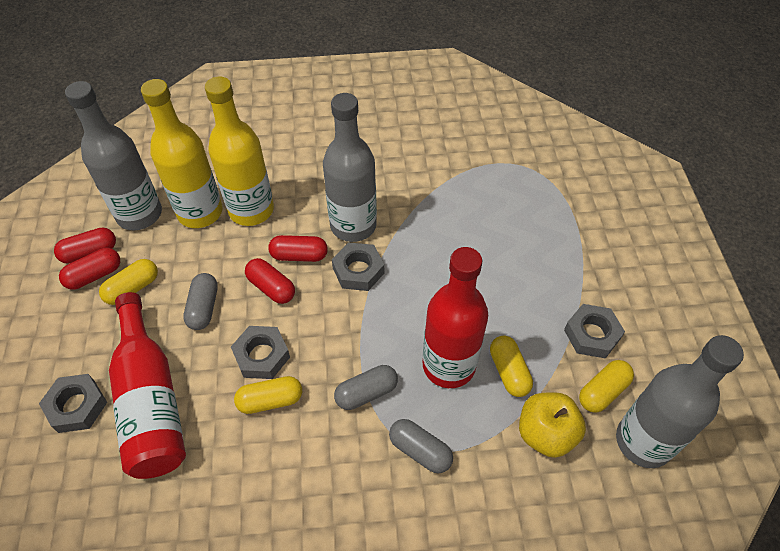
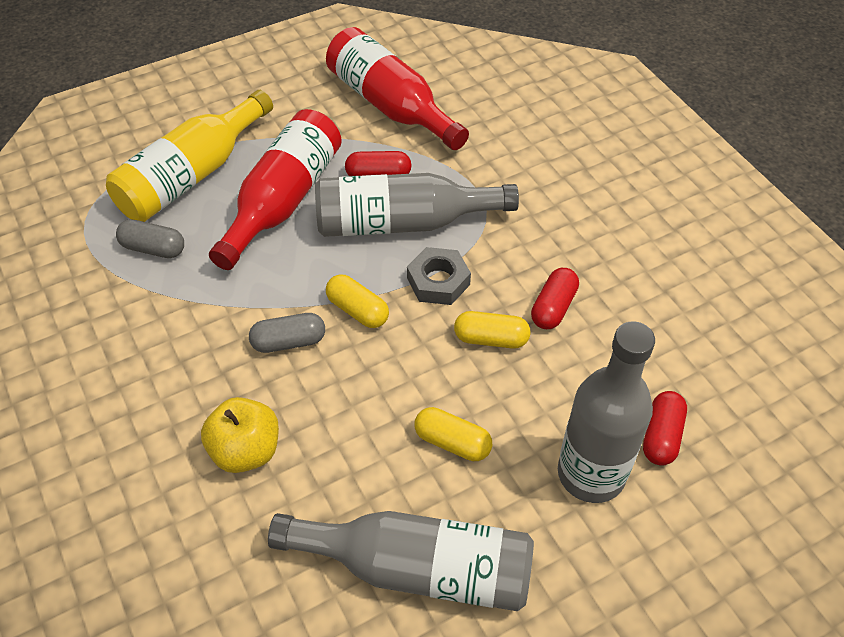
grey capsule: [183,273,218,330] [334,365,398,410] [389,419,453,473] = 3 -> [116,220,184,258] [249,313,325,353] = 2
grey nut: [39,374,107,433] [231,326,290,379] [332,242,384,291] [564,304,625,359] = 4 -> [407,247,471,305] = 1
red capsule: [54,228,116,264] [59,248,120,290] [245,258,295,304] [268,235,328,262] = 4 -> [345,151,411,176] [531,268,579,329] [643,391,687,466] = 3
yellow bottle: [141,79,223,228] [205,76,274,226] = 2 -> [106,90,273,222] = 1
yellow capsule: [99,259,158,305] [234,376,302,414] [490,336,533,397] [579,360,634,413] = 4 -> [326,274,389,328] [414,407,492,461] [454,311,530,349] = 3

